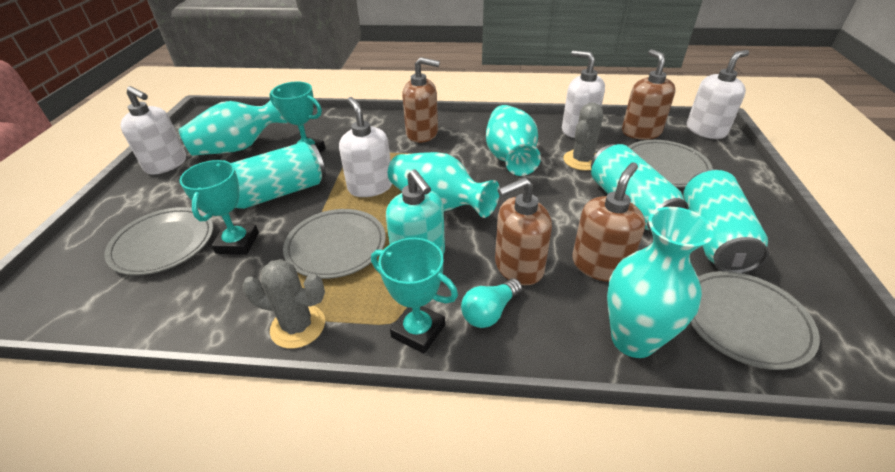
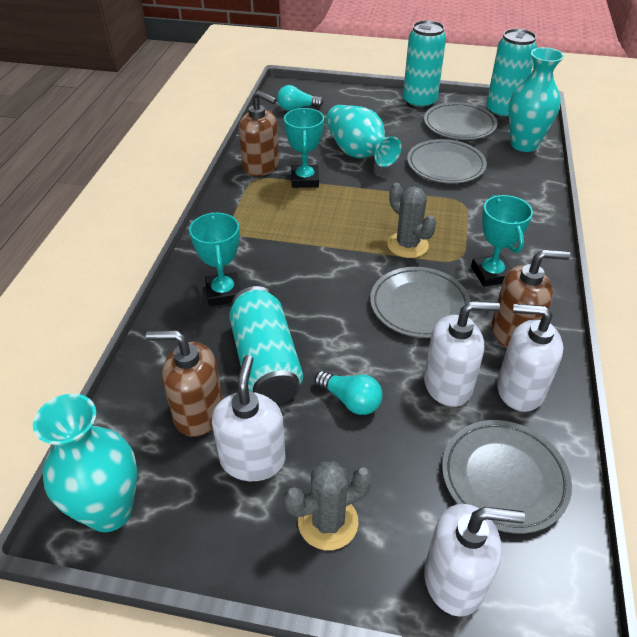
brown soap dispenser: [402,57,440,143] [495,177,552,285] [572,163,645,282] [622,49,676,140] = 4 -> [146,330,223,437] [239,90,279,176] [492,249,570,348] = 3
turquoise light bulb: [461,279,522,328] = 1 -> [277,85,323,111] [314,371,383,415] = 2
turquoise soap dispenser: [386,169,445,255] = 1 -> none = 0
turquoise vase: [178,101,288,156] [388,152,500,218] [486,105,541,176] [607,207,714,358] = 4 -> [33,394,137,532] [326,105,401,167] [509,47,564,152] = 3

